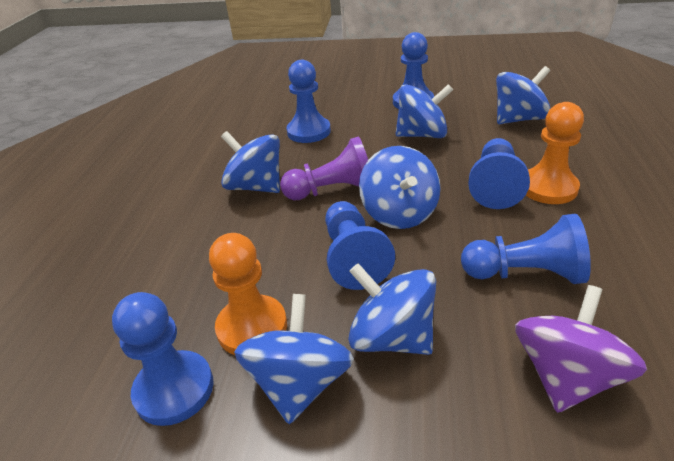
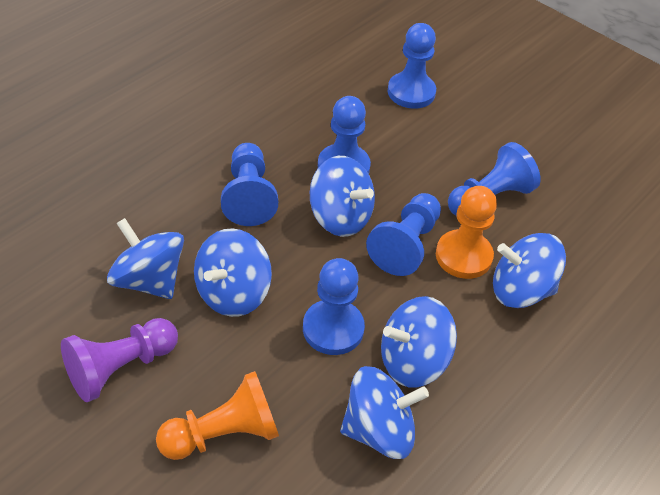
purple spinning top: [515,285,647,413] = 1 -> none = 0

